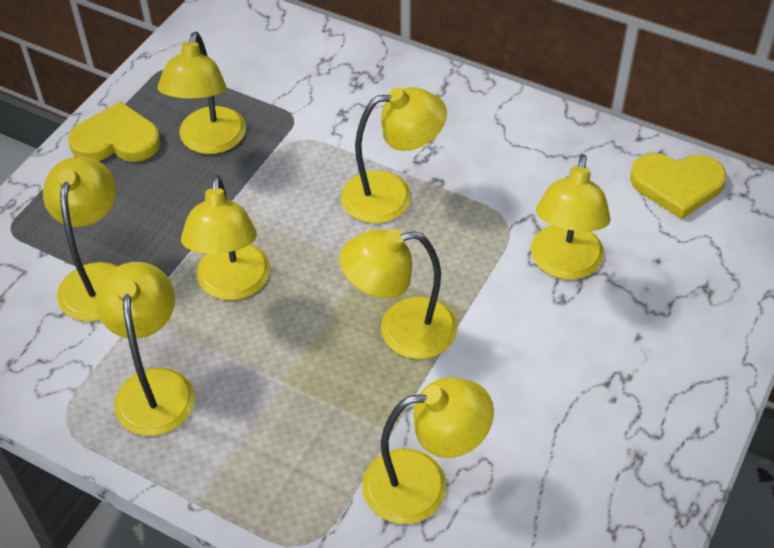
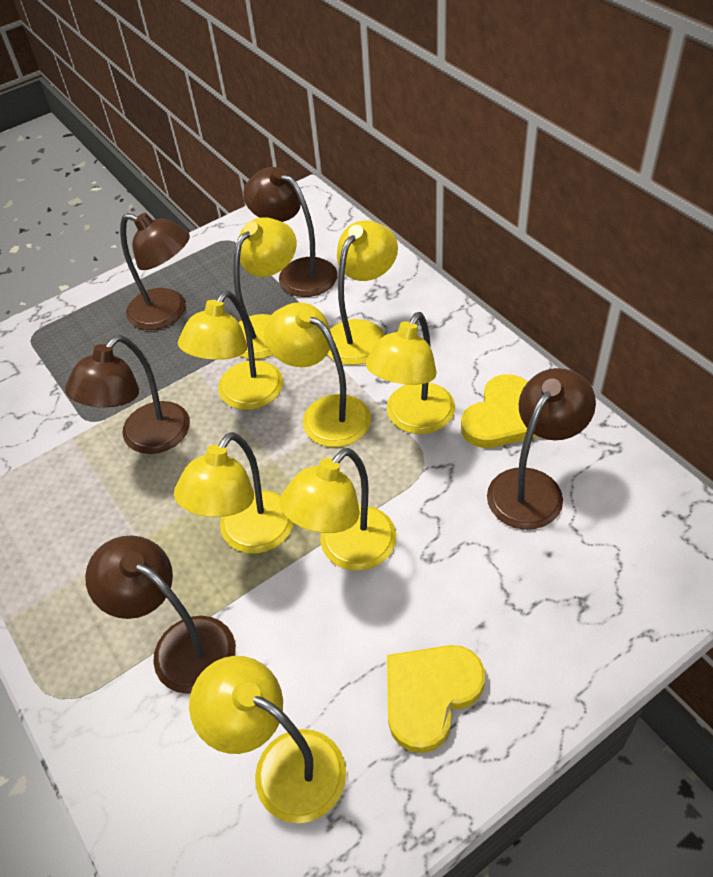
brown lamp: none = 0 -> [65,335,190,454] [85,535,236,694] [120,213,190,330] [243,167,337,297] [487,368,596,530] = 5

